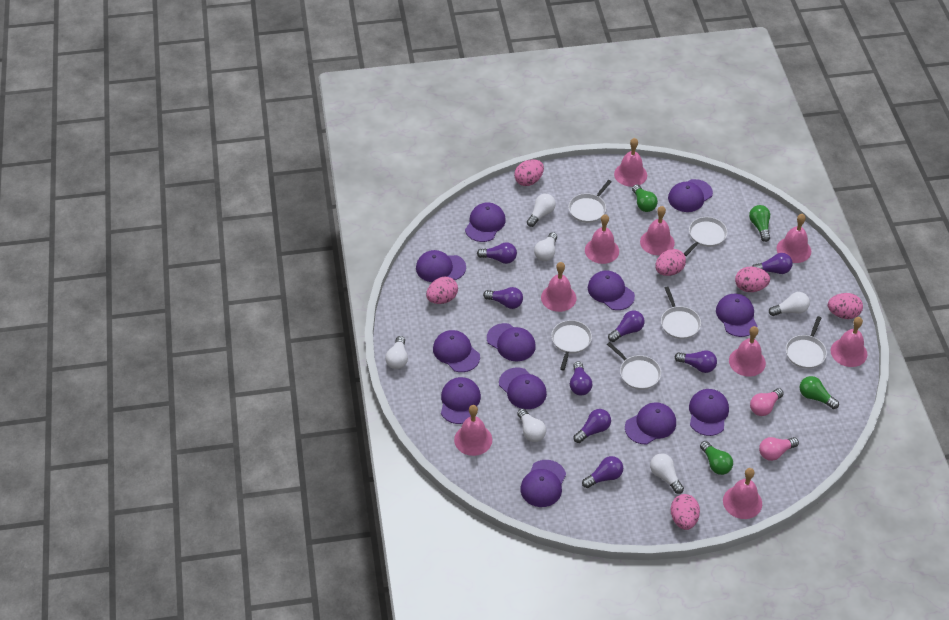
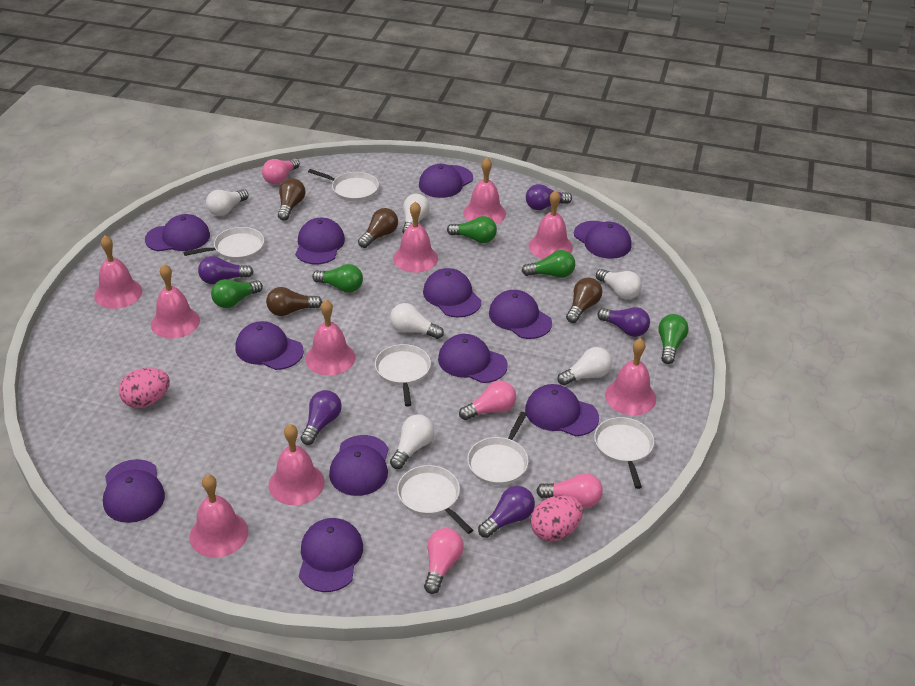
brown light bulb: none = 0 -> [266,287,322,316] [278,178,305,221] [358,208,398,248] [566,277,603,323] = 4
green light bulb: [632,184,658,212] [700,441,733,475] [749,205,770,242] [800,376,839,409] = 4 -> [211,279,263,308] [312,264,363,293] [447,216,497,243] [522,250,575,278] [658,314,689,364] = 5
pink egg: [426,277,458,304] [514,159,544,186] [655,249,686,276] [671,494,700,530] [735,267,770,292] [828,293,863,319] = 6 -> [119,368,170,408] [531,495,583,541] = 2
pink light bulb: [750,388,784,416] [759,437,799,461] = 2 -> [262,158,300,185] [424,528,464,594] [459,381,516,420] [536,473,603,508] = 4
purple light bulb: [477,242,517,264] [483,287,523,309] [570,361,592,396] [574,409,611,443] [582,456,623,488] [608,310,645,342] [675,350,717,373] [752,253,793,274] = 8 -> [198,256,254,285] [301,390,342,445] [478,486,535,538] [526,184,572,210] [597,307,650,337] = 5

